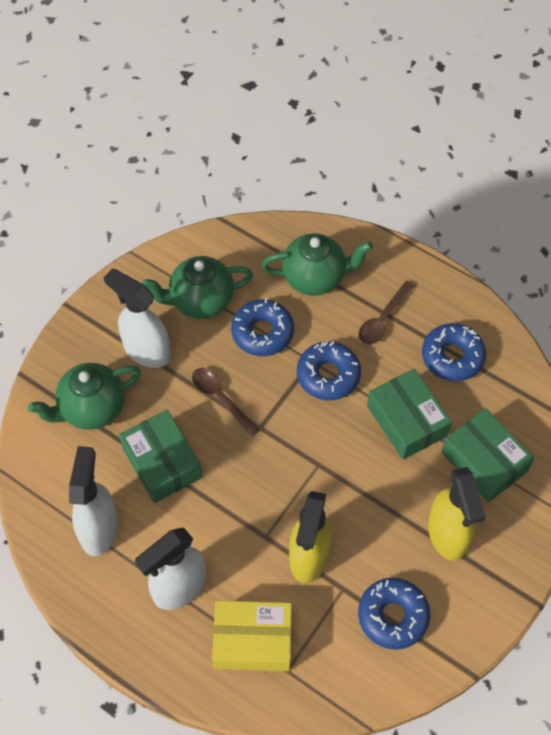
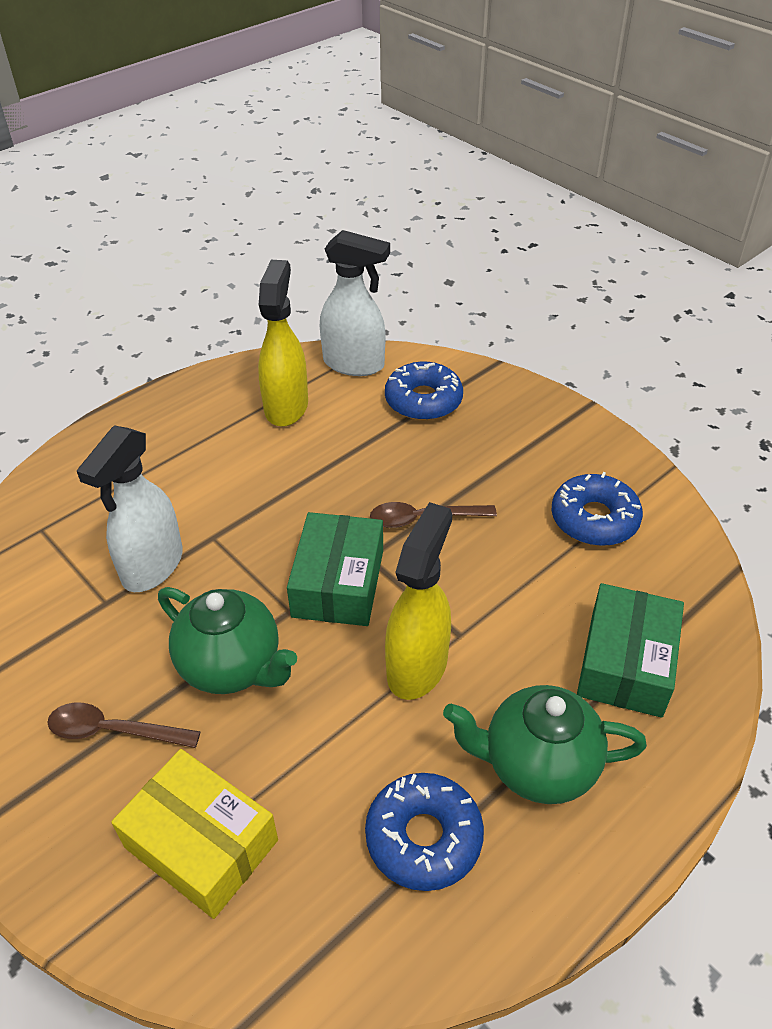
blue donut: [231,298,294,356] [297,341,361,400] [358,578,430,650] [422,323,486,381] = 4 -> [365,773,484,891] [385,362,463,421] [552,472,643,546] = 3
green box: [119,410,202,503] [367,369,452,459] [441,408,534,502] = 3 -> [287,512,383,626] [577,583,684,718] = 2
green teapot: [28,363,141,430] [142,256,253,319] [262,233,373,296] = 3 -> [158,587,297,694] [443,685,647,804] = 2
white spray bottle: [69,446,118,556] [104,269,171,368] [135,528,206,610] = 3 -> [77,425,183,592] [320,230,390,376] = 2

